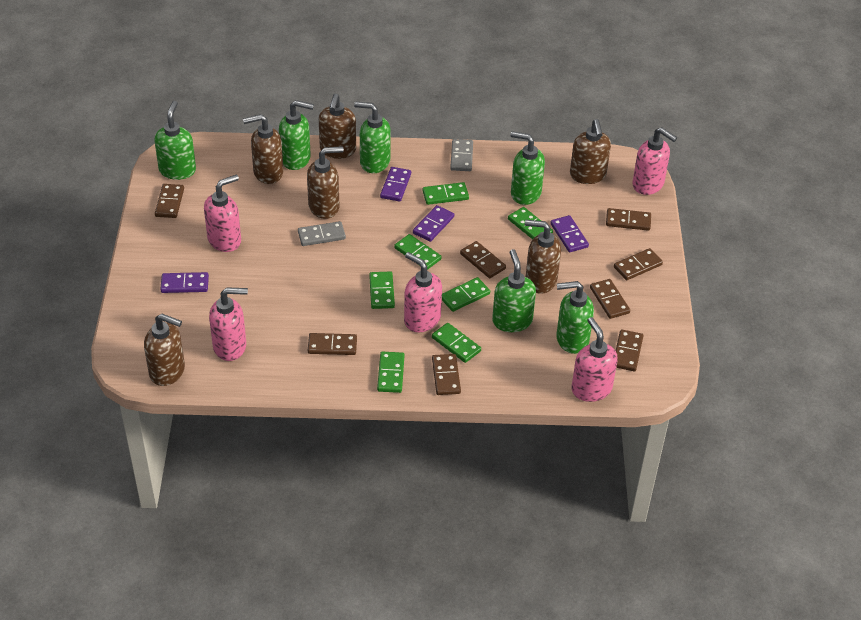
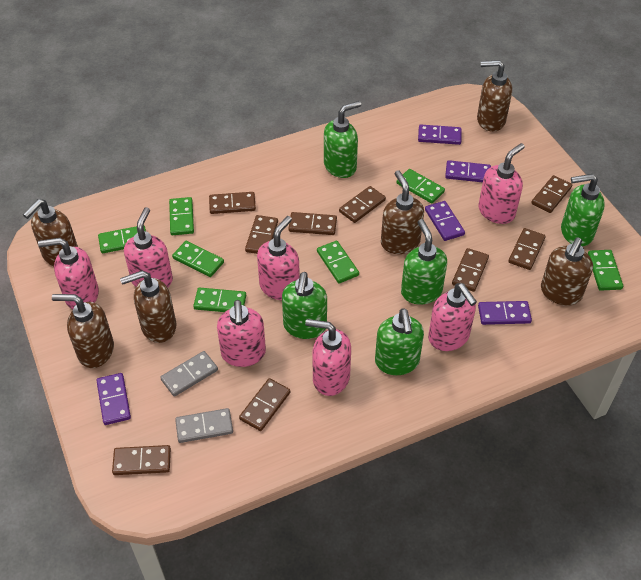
brown domino: [155,184,184,218] [308,333,357,355] [432,354,461,395] [460,241,506,278] [590,279,630,319] [606,208,651,231] [614,248,663,280] [616,330,643,371] = 8 -> [112,445,171,475] [209,192,256,214] [239,378,290,431] [245,215,278,254] [289,212,337,235] [339,186,386,223] [452,248,489,292] [508,228,546,270] [531,175,572,213] = 9
green soap dispenser: [154,101,196,180] [279,100,314,170] [354,102,391,173] [492,249,536,332] [510,131,545,205] [557,281,594,354] = 6 -> [282,272,327,339] [324,101,361,178] [375,308,424,375] [401,219,447,304] [561,174,605,247] = 5
pink soap dispenser: [204,175,241,252] [209,287,248,361] [404,252,442,332] [572,317,618,402] [632,127,677,195] = 5 -> [38,238,99,309] [124,207,173,287] [217,300,266,367] [257,216,300,300] [305,319,351,396] [428,283,477,351] [478,143,525,224] = 7
purple domino: [160,272,209,293] [380,167,411,202] [413,205,454,242] [550,215,589,252] = 4 -> [96,373,131,425] [418,125,462,145] [425,201,465,241] [445,160,491,182] [478,301,532,325] = 5

